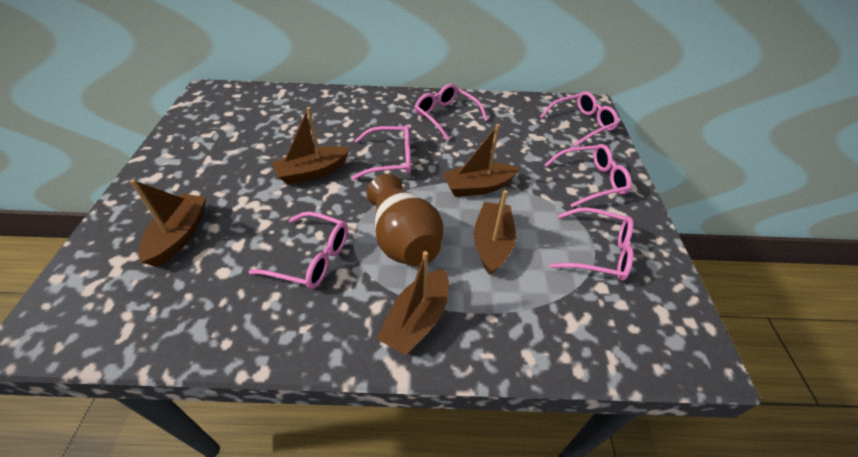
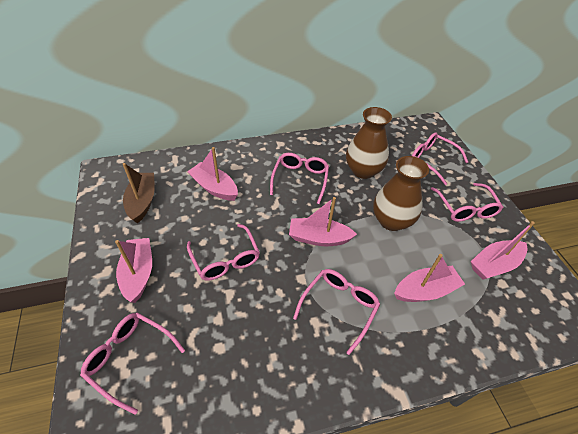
brown boat: [130,179,206,267] [272,107,350,185] [377,251,449,356] [443,124,520,197] [474,190,516,275] = 5 -> [123,163,155,223] = 1
brown vase: [366,174,443,266] = 1 -> [346,107,392,179] [373,156,429,231] = 2
pink boat: none = 0 -> [115,238,152,303] [187,147,238,201] [289,197,357,246] [394,254,465,302] [471,221,535,280] = 5

